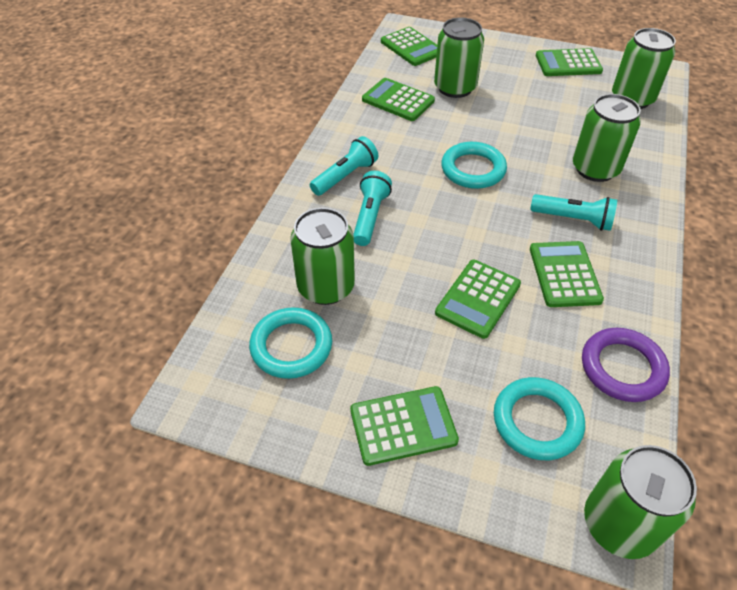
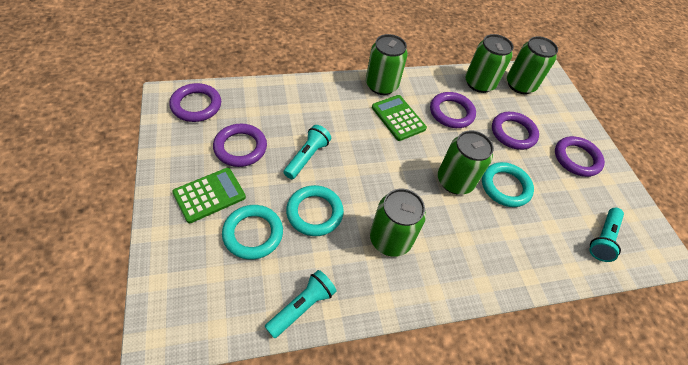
green calculator: [350,386,459,466] [362,78,435,121] [381,27,437,66] [435,260,521,339] [530,241,604,307] [536,48,603,76] = 6 -> [172,168,246,223] [372,95,427,141] = 2
purple ring: [582,328,670,402] = 1 -> [169,83,221,122] [213,124,267,167] [430,92,476,128] [492,112,539,150] [555,136,605,177] = 5

